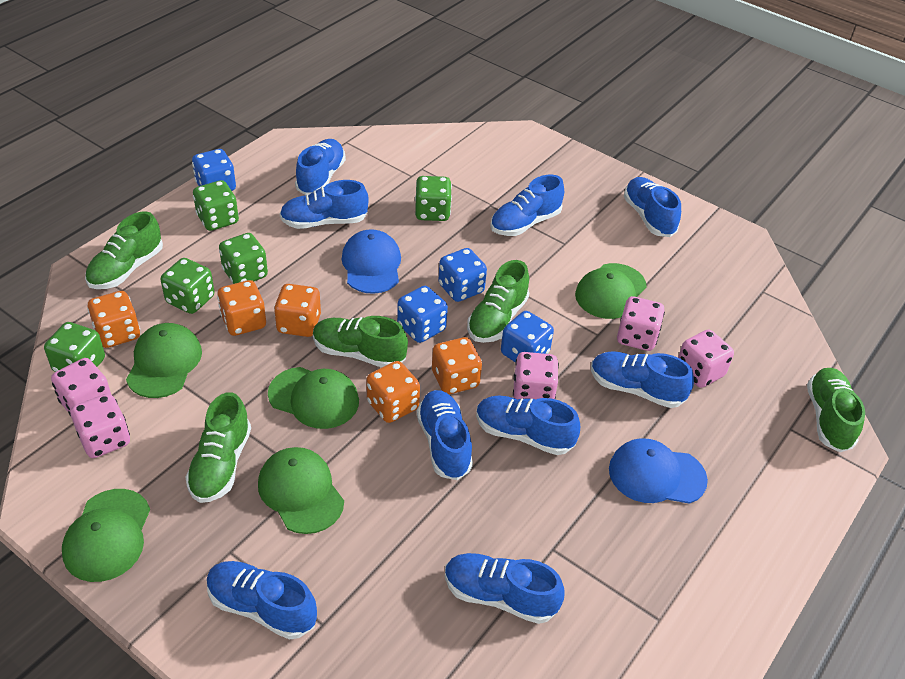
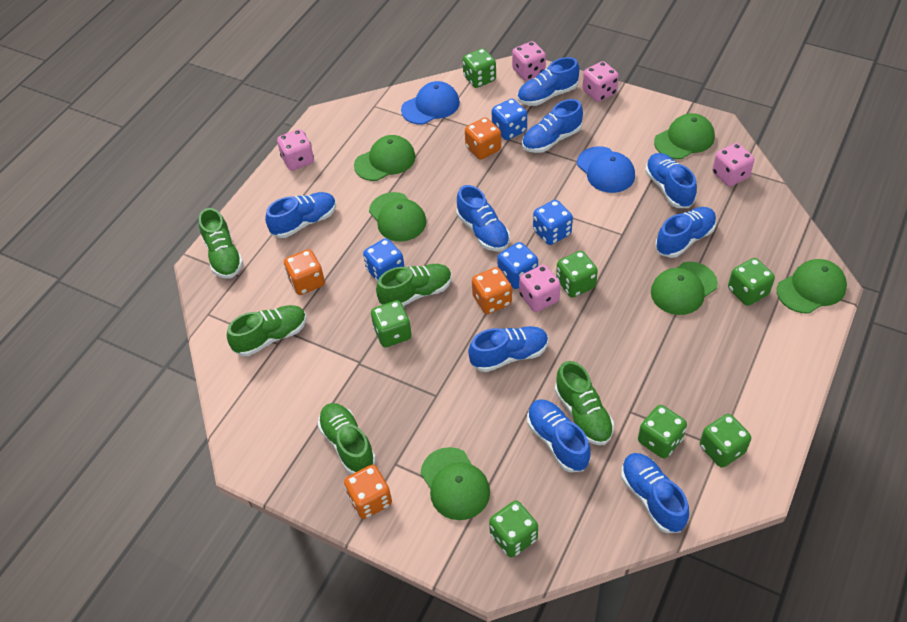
green cap: [62,489,150,582] [126,323,202,398] [258,447,344,534] [268,367,359,429] [575,263,647,319] = 5 -> [354,135,416,181] [369,192,427,242] [421,447,490,520] [651,262,718,315] [654,113,715,159] [777,259,847,314] = 6
green dice: [44,322,105,372] [160,258,214,314] [193,180,239,231] [219,233,268,284] [415,176,452,221] = 5 -> [371,300,412,347] [462,48,496,88] [489,500,538,557] [556,251,598,298] [638,405,687,458] [700,414,751,468] [728,258,775,306] = 7
orange dice: [87,291,140,348] [217,280,266,336] [274,284,321,337] [366,361,420,423] [432,337,482,394] = 5 -> [284,249,325,295] [344,465,392,519] [465,117,501,160] [472,267,512,314] = 4

